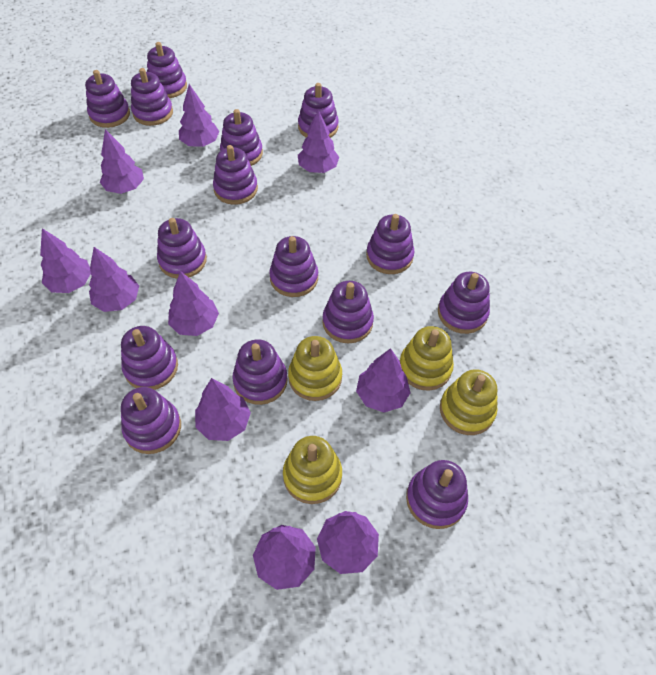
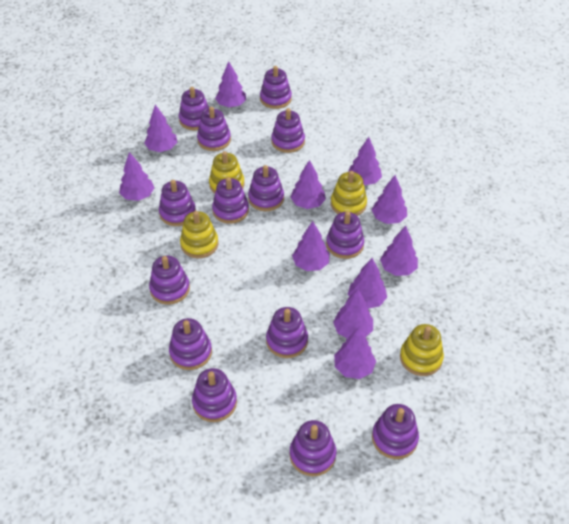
purple stacking toy: [85,70,130,128] [121,326,178,390] [121,387,181,454] [131,68,173,126] [147,42,187,98] [157,218,207,279] [213,145,258,205] [220,109,263,166] [232,340,288,405] [269,236,318,297] [298,83,339,138] [322,281,374,343] [366,214,414,274] [406,460,468,529] [438,272,490,334] = 15 -> [149,256,190,305] [159,180,196,226] [169,318,212,370] [179,87,209,130] [192,368,237,422] [197,107,231,151] [212,177,249,224] [248,165,284,211] [260,66,292,109] [266,307,308,358] [271,108,305,153] [289,420,336,476] [326,211,364,259] [372,404,419,459] = 14
purple tree: [40,228,91,293] [89,247,139,312] [100,129,144,194] [168,271,219,336] [179,84,220,147] [195,378,251,441] [253,525,316,590] [298,110,339,173] [317,511,379,574] [356,348,411,413] = 10 -> [119,152,154,201] [144,105,177,152] [215,61,246,107] [290,160,326,209] [292,221,330,271] [333,289,373,338] [334,327,376,379] [348,137,382,185] [348,258,387,309] [372,175,407,224] [380,226,418,276] = 11

